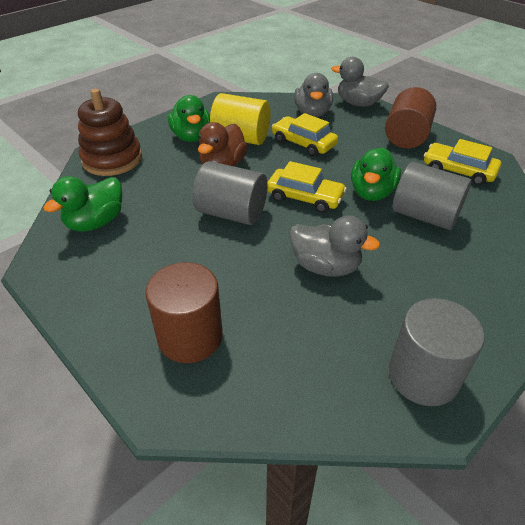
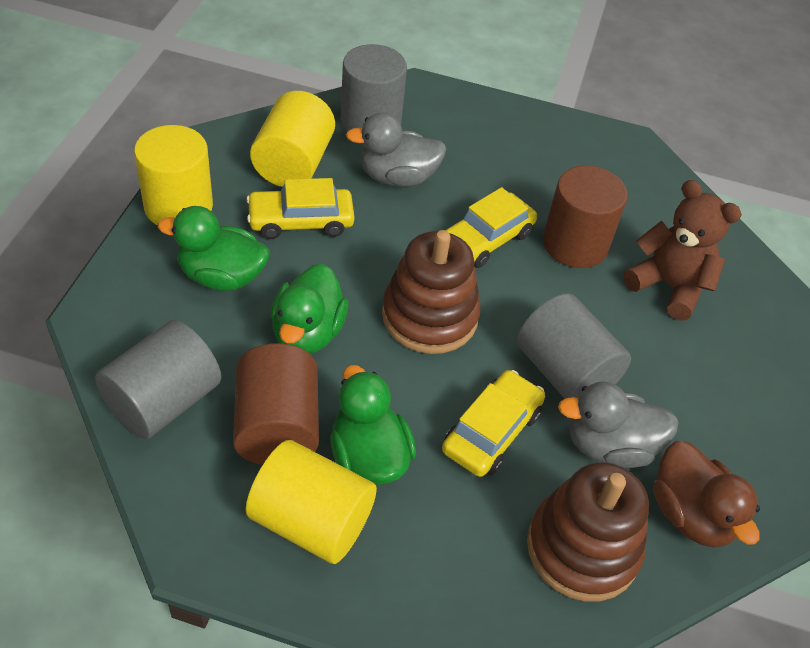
brown stacking toy: [78,89,142,176] = 1 -> [382,230,481,354] [527,462,649,602] = 2
brown teddy bear: none = 0 -> [623,180,742,321] = 1
grey duck: [289,216,380,277] [294,73,333,117] [331,57,389,107] = 3 -> [346,113,447,187] [558,382,679,468] = 2
yellow cylinder: [210,93,271,145] = 1 -> [134,125,213,225] [246,440,377,564] [250,91,335,187] = 3

